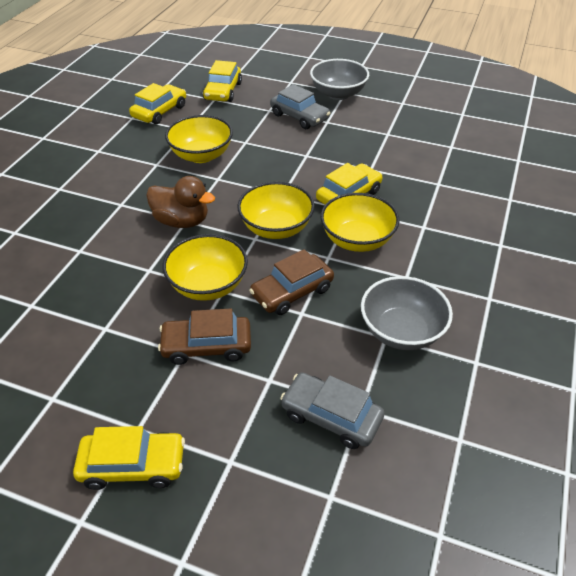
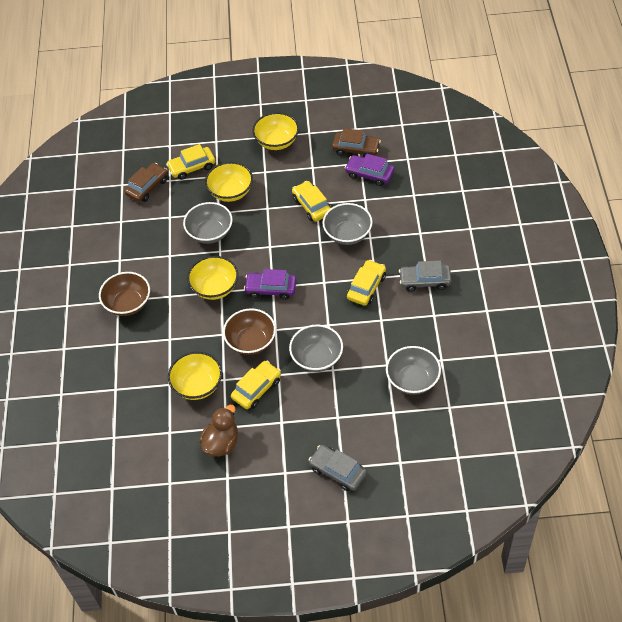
brown bowl: none = 0 -> [99,272,150,316] [223,308,276,355] = 2
grey bowl: [310,59,369,100] [361,276,453,350] = 2 -> [183,202,233,244] [289,325,343,372] [322,203,372,245] [386,346,441,395] = 4
purple car: none = 0 -> [244,269,296,300] [345,154,394,186] = 2

